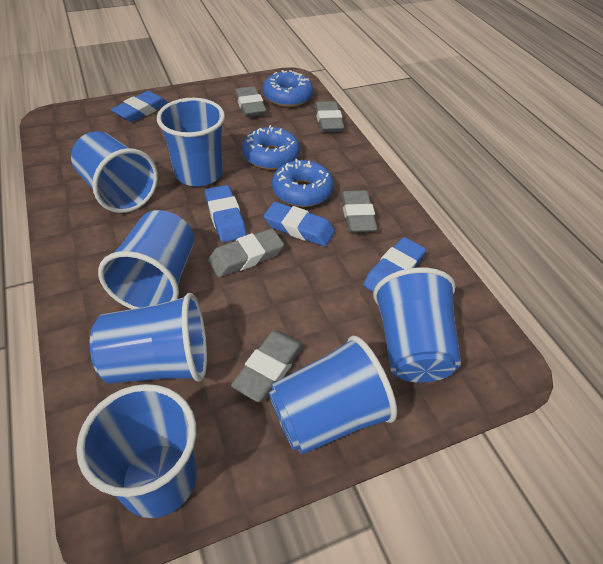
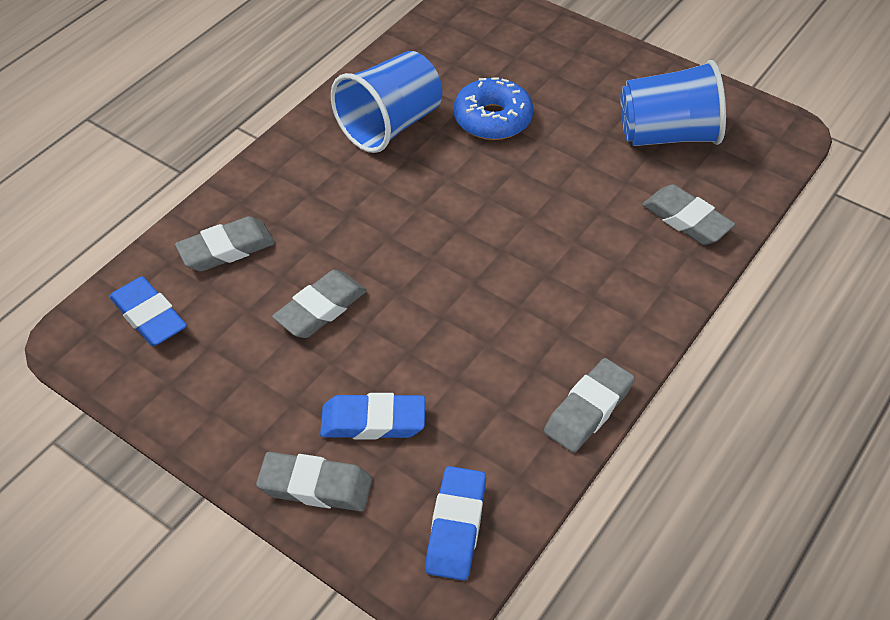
blue cup: [71,131,158,213] [76,384,197,518] [90,293,207,384] [98,210,194,309] [157,98,225,187] [269,336,397,454] [373,267,461,383] = 7 -> [331,51,442,153] [620,60,726,146] = 2
blue donut: [242,125,300,170] [263,70,313,107] [272,159,334,207] = 3 -> [453,77,533,140] = 1
blue eraser: [111,91,168,122] [205,185,247,242] [264,202,335,247] [363,237,426,292] = 4 -> [109,277,187,346] [320,393,425,439] [425,466,486,581] = 3

